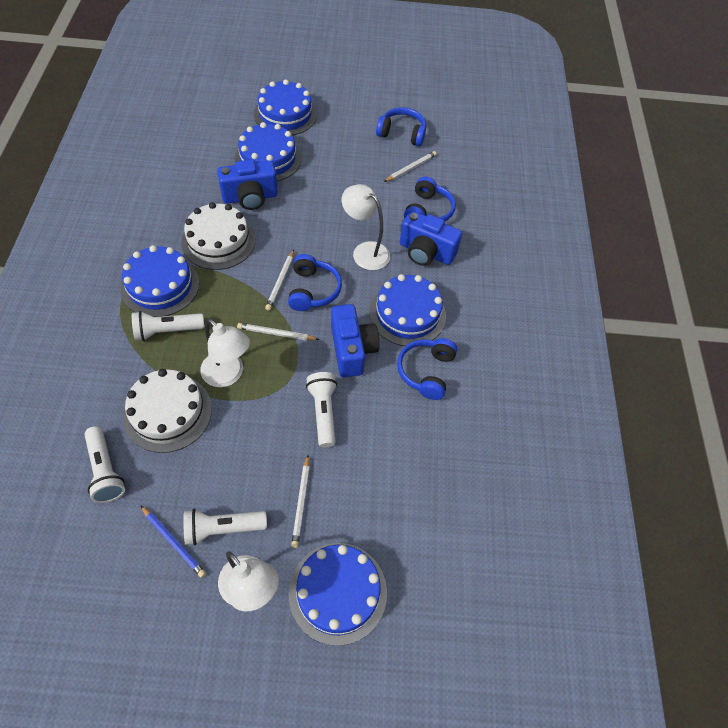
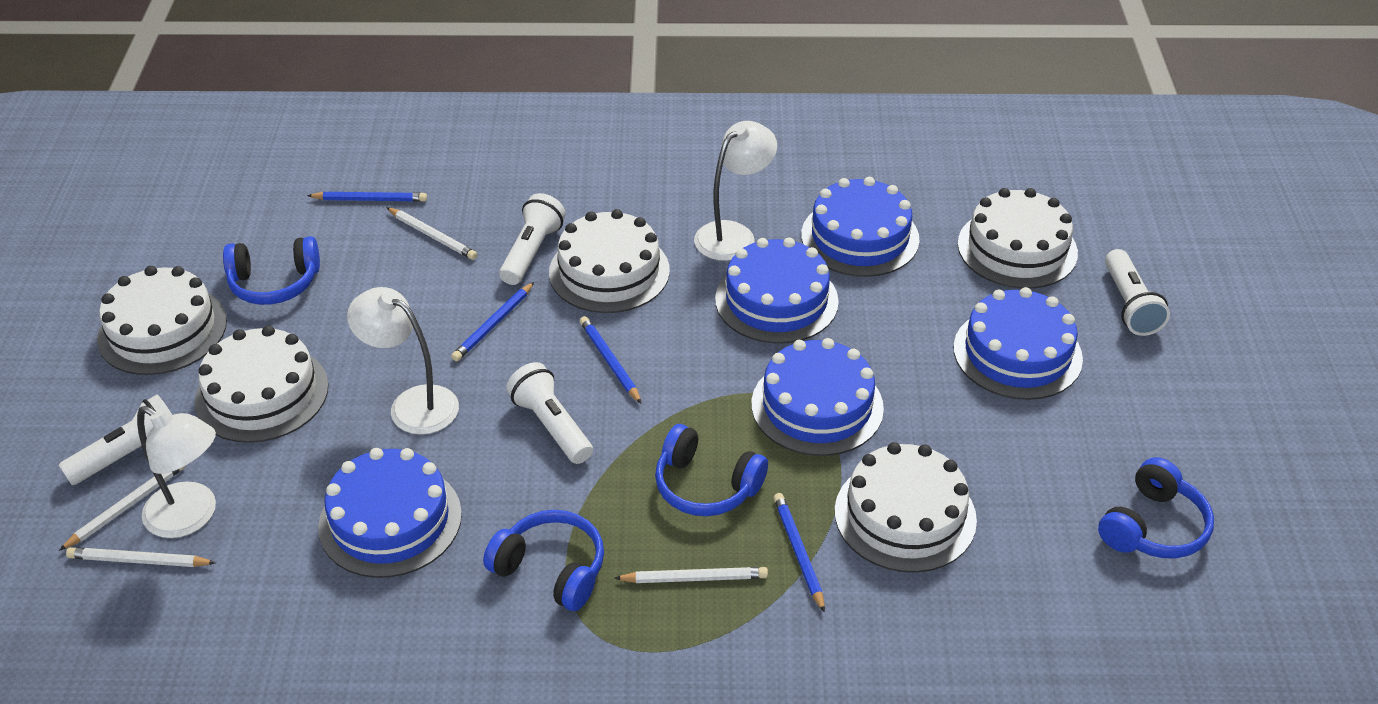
blue camera: [217,159,278,210] [331,304,379,377] [400,211,462,266] = 3 -> none = 0
blue pencil: [140,505,206,578] = 1 -> [307,192,427,202] [451,282,534,361] [580,316,642,404] [773,493,825,613] = 4
white cake: [123,369,212,453] [181,202,255,270] = 2 -> [97,266,227,375] [194,326,328,443] [549,209,670,313] [835,442,977,573] [958,188,1078,289] = 5

